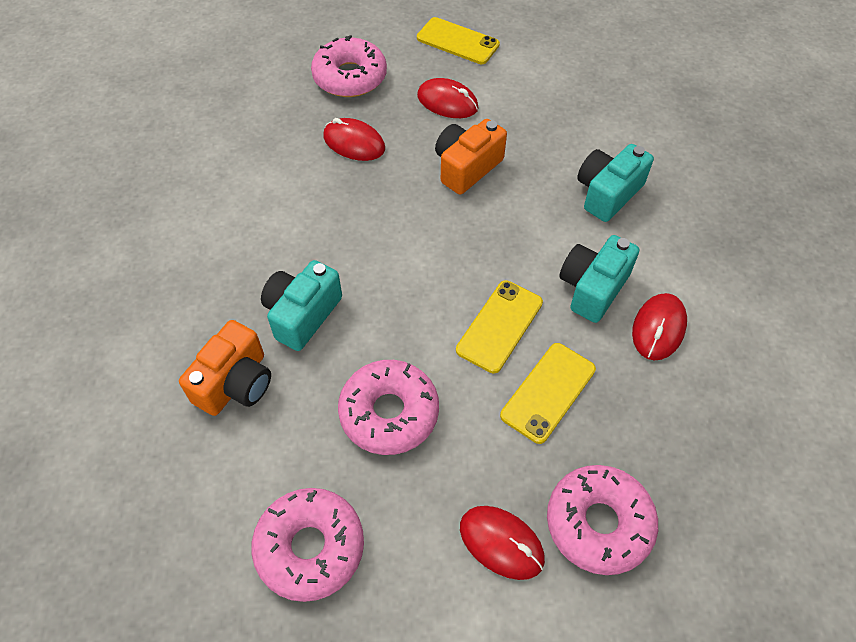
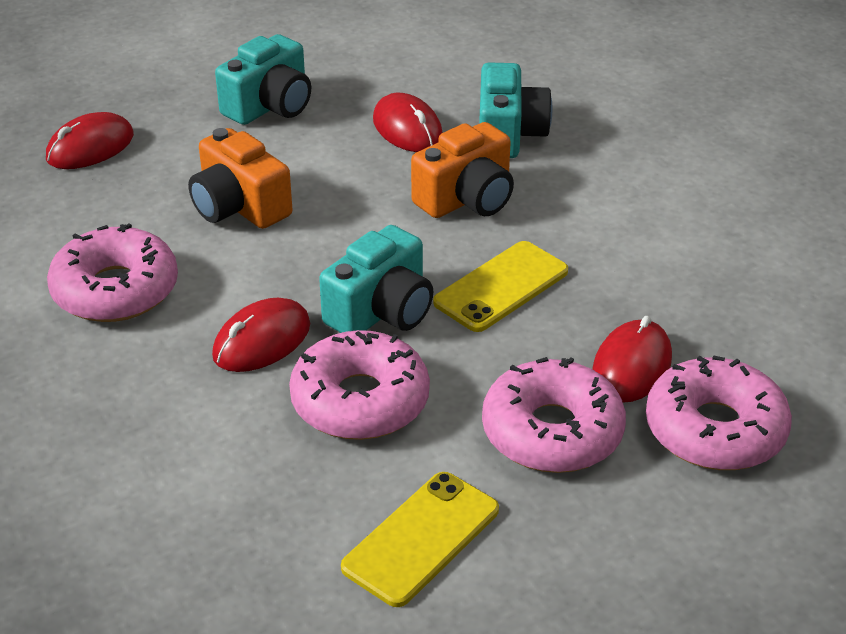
yellow phone: [417,17,500,64] [456,280,543,373] [500,343,596,444] = 3 -> [341,472,499,607] [433,241,568,332] = 2

